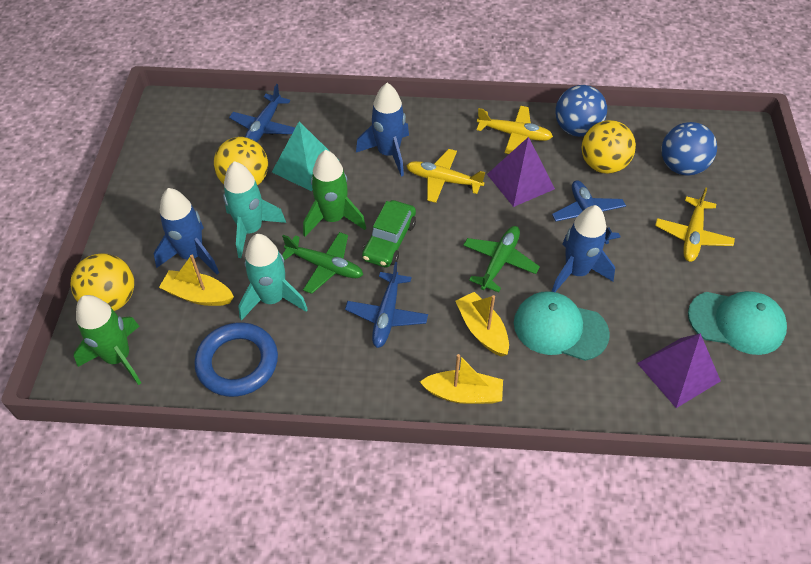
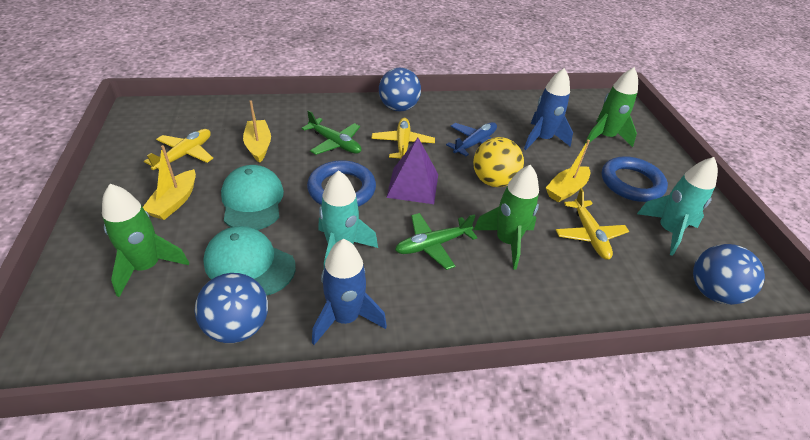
blue ball: [556,85,607,137] [661,122,717,175] = 2 -> [195,273,268,343] [379,68,421,111] [693,244,765,305] = 3
blue plane: [229,84,295,142] [345,262,428,348] [552,181,626,244] = 3 -> [446,122,497,156] = 1
blue ring: [194,322,278,397] = 1 -> [307,160,376,206] [602,156,668,202] = 2
blue rocket: [154,188,219,275] [356,83,409,177] [551,205,615,292] = 3 -> [312,239,387,345] [524,68,573,150] = 2
green car: [362,200,416,268] = 1 -> none = 0
green rocket: [74,295,141,385] [303,150,366,237] = 2 -> [102,184,189,297] [474,165,539,270] [585,67,638,147] = 3
purple pyramid: [487,137,555,207] [637,333,721,408] = 2 -> [386,138,438,204] = 1
turquoise pyramid: [272,121,329,191] = 1 -> none = 0
yellow ball: [71,253,134,311] [214,137,268,186] [582,120,636,174] = 3 -> [473,137,524,187] = 1

